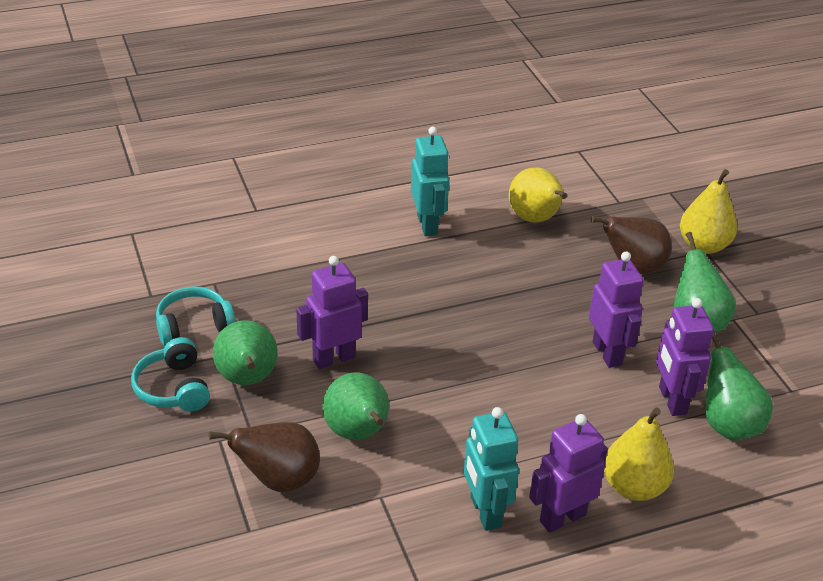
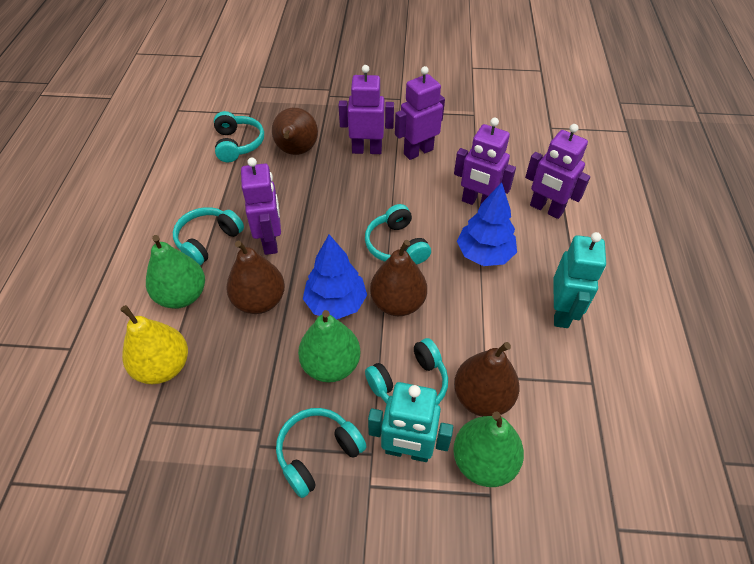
blue tree: none = 0 -> [303,234,367,320] [457,183,517,266] = 2
brown pear: [208,422,320,492] [591,216,672,274] = 2 -> [226,241,285,314] [272,108,318,155] [370,240,427,316] [454,342,520,417] = 4
green pear: [213,320,278,385] [322,373,389,440] [674,232,736,333] [705,332,773,441] = 4 -> [146,235,205,309] [298,310,360,382] [453,411,524,487] = 3
purple robot: [296,256,368,369] [529,414,608,533] [589,252,644,368] [656,298,714,416] = 4 -> [241,157,281,255] [338,65,394,154] [395,66,445,160] [454,118,516,205] [525,124,590,219] = 5
turquoise headphones: [131,337,210,411] [156,287,236,346] = 2 -> [173,207,244,266] [214,111,264,162] [276,408,367,498] [365,204,431,264] [365,338,448,405] = 5
yellow pear: [509,167,567,223] [604,408,674,501] [680,169,737,254] = 3 -> [120,305,188,384] = 1

